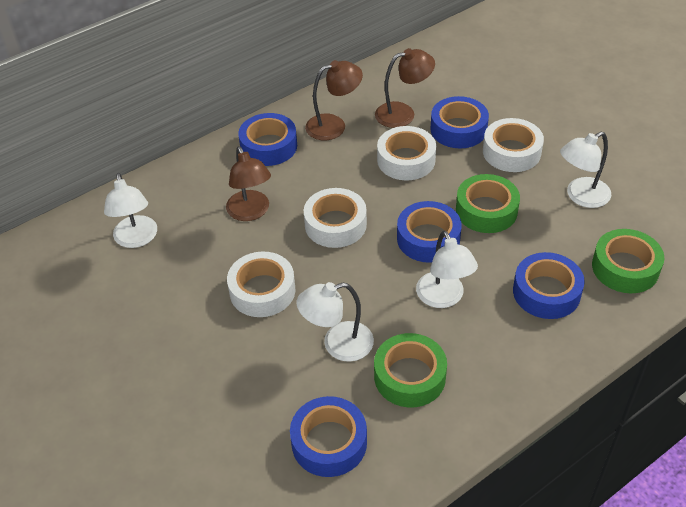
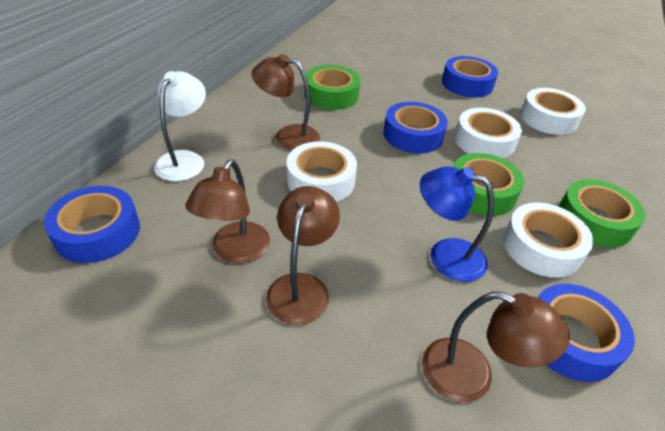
blue lamp: none = 0 -> [420,166,494,282] = 1
blue tape: [238,113,297,166] [290,396,367,477] [397,201,462,263] [430,96,489,148] [513,252,585,319] = 5 -> [44,186,140,263] [383,102,448,153] [442,56,498,97] [538,284,635,382] = 4
brown lamp: [226,146,271,221] [305,60,363,140] [375,48,435,128] = 3 -> [186,159,270,264] [252,54,320,150] [266,186,340,325] [422,291,570,402] = 4
white lamp: [104,173,157,248] [296,282,374,362] [416,230,478,308] [560,132,611,208] = 4 -> [154,71,206,181] = 1

